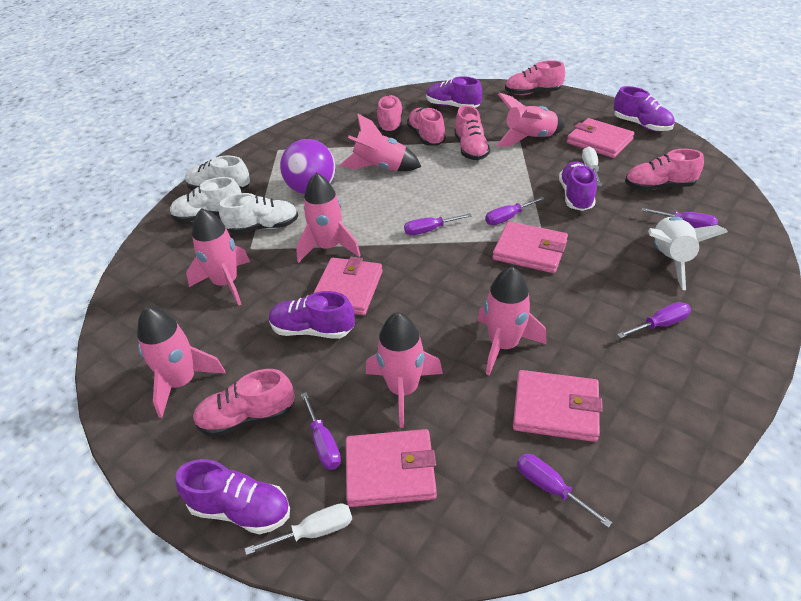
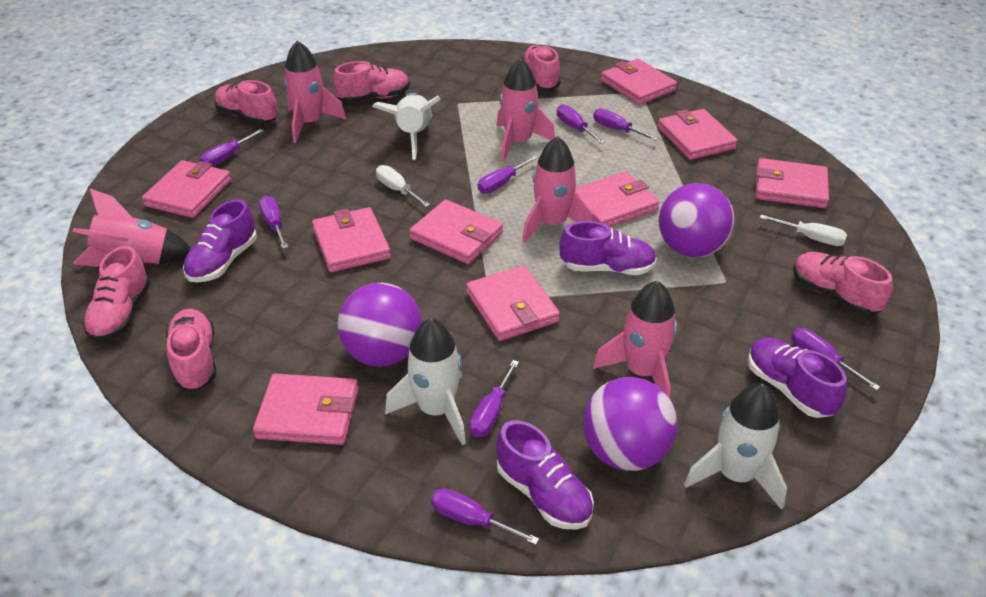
pink rocket: [137,307,226,418] [186,208,250,305] [296,173,361,263] [340,114,421,171] [366,312,443,428] [477,266,547,375] [496,93,565,147] = 7 -> [73,188,191,267] [284,41,346,143] [497,58,555,162] [522,136,593,243] [593,281,678,398] = 5
pink wallet: [314,257,382,315] [346,429,437,507] [493,221,568,273] [513,370,603,442] [567,118,635,158] = 5 -> [142,160,231,218] [253,373,359,445] [312,207,391,272] [409,200,503,264] [466,265,560,341] [575,172,659,227] [601,59,677,105] [658,109,738,160] [755,158,829,208] = 9
purple ball: [280,139,335,194] = 1 -> [338,283,422,367] [583,377,677,471] [659,183,734,257] = 3
purple screwdriver: [301,392,341,470] [404,213,472,235] [485,197,545,225] [517,454,612,528] [617,302,691,338] [641,208,718,228] = 6 -> [200,129,264,167] [259,196,288,249] [431,488,539,545] [470,360,519,437] [478,155,538,194] [557,104,605,144] [593,108,658,141] [791,328,880,391] = 8
purple shoe: [175,459,290,534] [269,291,355,339] [426,76,482,108] [559,161,597,211] [614,86,675,132] = 5 -> [183,199,257,283] [496,420,594,530] [559,221,657,275] [748,338,847,418] = 4
white rocket: [648,217,728,290] = 1 -> [372,93,441,160] [385,318,466,445] [684,383,787,510] = 3
white shoe: [170,177,242,223] [185,156,250,191] [219,193,298,234] = 3 -> none = 0

